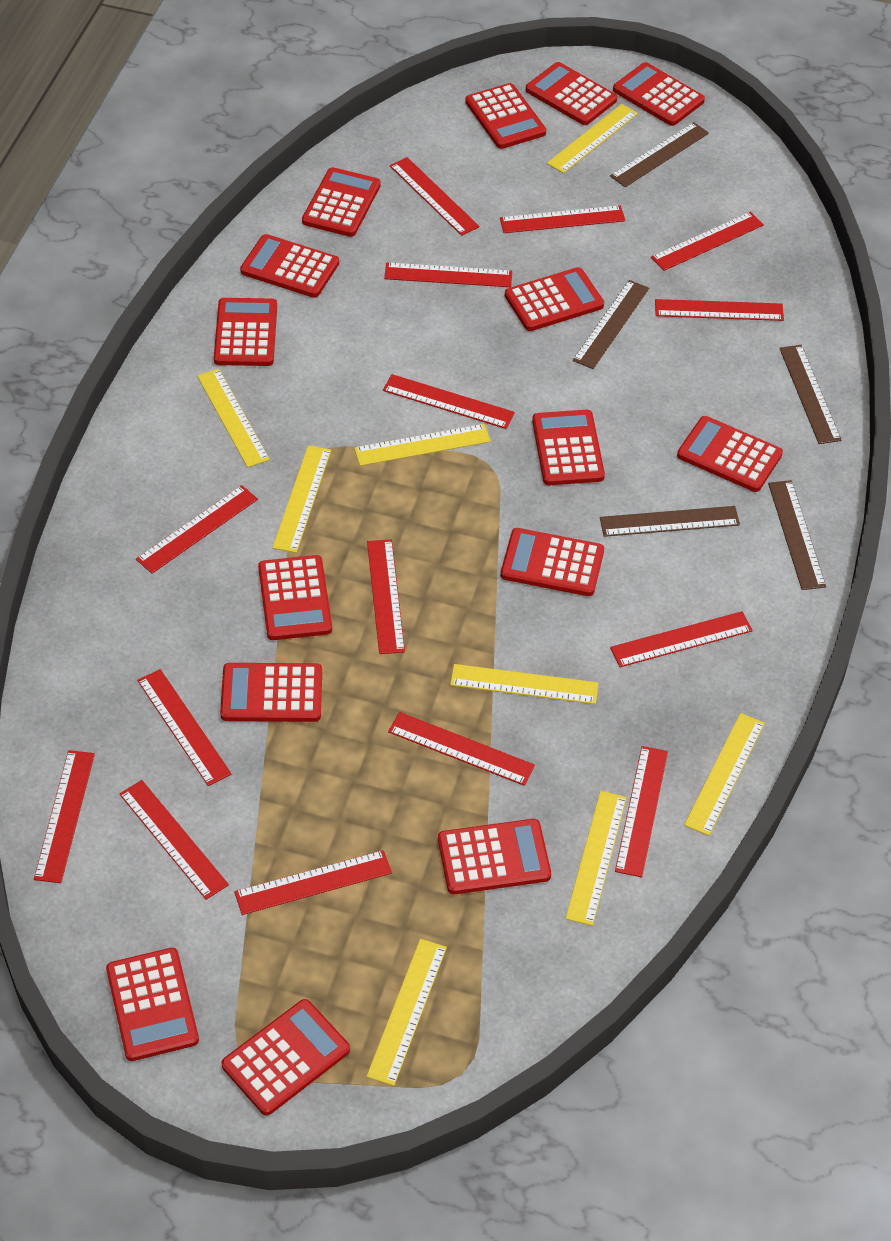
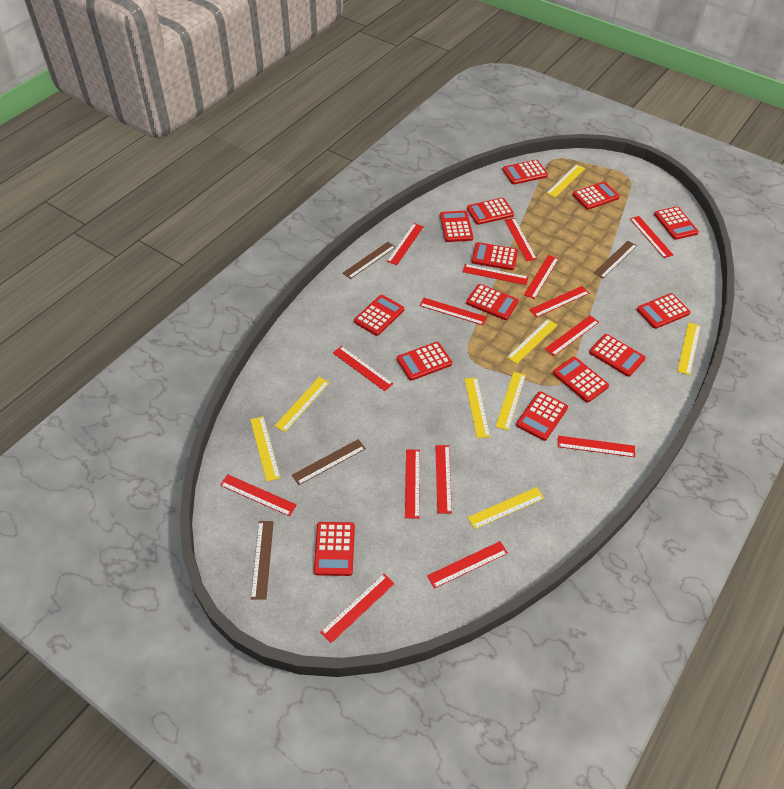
brown ruler: [573,280,649,369] [600,506,740,537] [610,122,709,187] [768,480,826,590] [779,345,841,444] = 5 -> [251,521,274,600] [292,439,366,485] [343,242,396,279] [594,241,637,279] = 4
red calculator: [106,948,199,1061] [214,298,277,366] [220,663,322,722] [222,999,350,1116] [240,234,339,298] [258,555,332,640] [302,167,381,237] [438,819,551,894] [465,83,546,149] [501,528,604,596] [505,267,604,331] [526,62,617,125] [532,410,605,485] [613,62,705,126] [677,416,783,492] = 15 -> [314,522,355,576] [354,295,404,336] [397,342,452,381] [440,211,473,242] [466,284,519,320] [467,198,514,225] [471,242,518,270] [503,160,548,184] [516,391,568,441] [553,357,609,403] [572,182,620,210] [589,334,645,377] [637,293,690,329] [654,206,699,240] = 14

